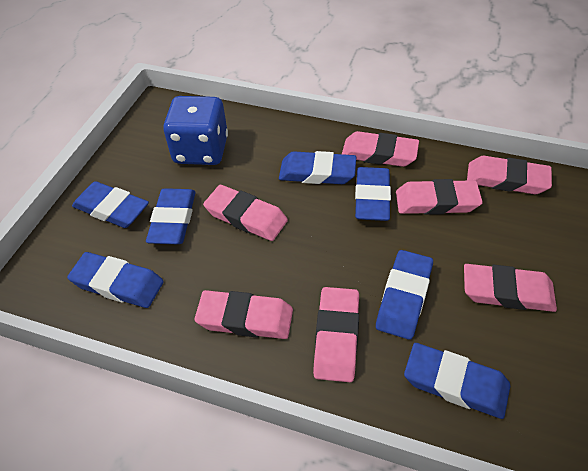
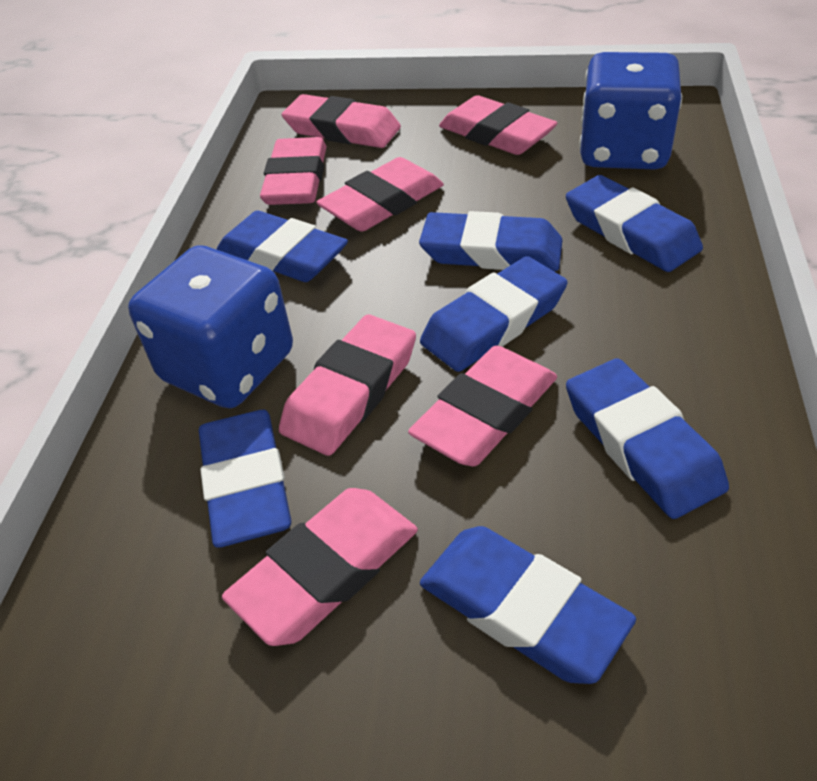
blue dice: [163,96,228,165] = 1 -> [128,246,293,408] [579,52,682,170] = 2

